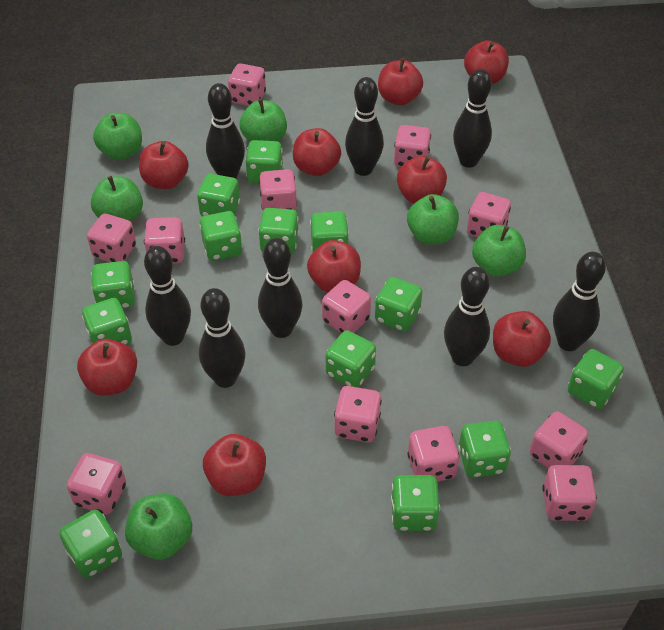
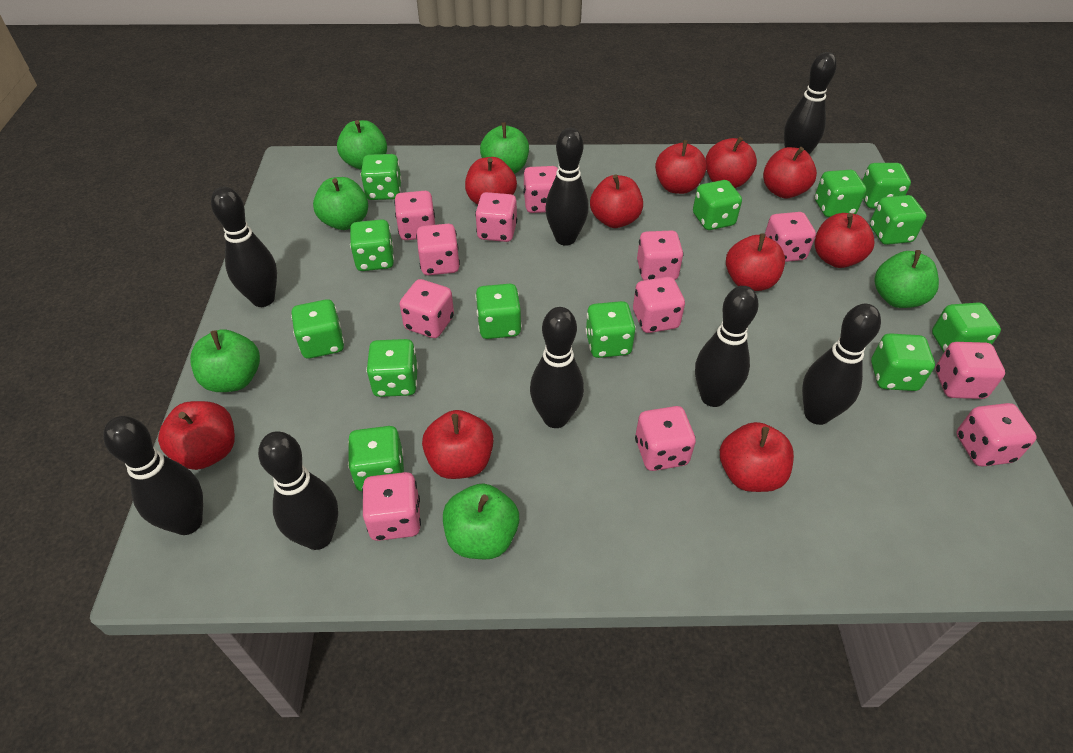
red apple: [77,339,137,396] [139,141,189,189] [203,434,266,496] [293,128,341,176] [307,240,361,292] [378,58,423,105] [397,155,447,204] [464,40,509,84] [493,311,551,367] = 9 -> [158,401,235,470] [422,410,494,479] [465,157,517,205] [590,174,643,228] [655,140,707,194] [705,137,757,188] [720,422,794,492] [726,233,785,291] [763,147,817,198] [815,213,874,268] = 10

